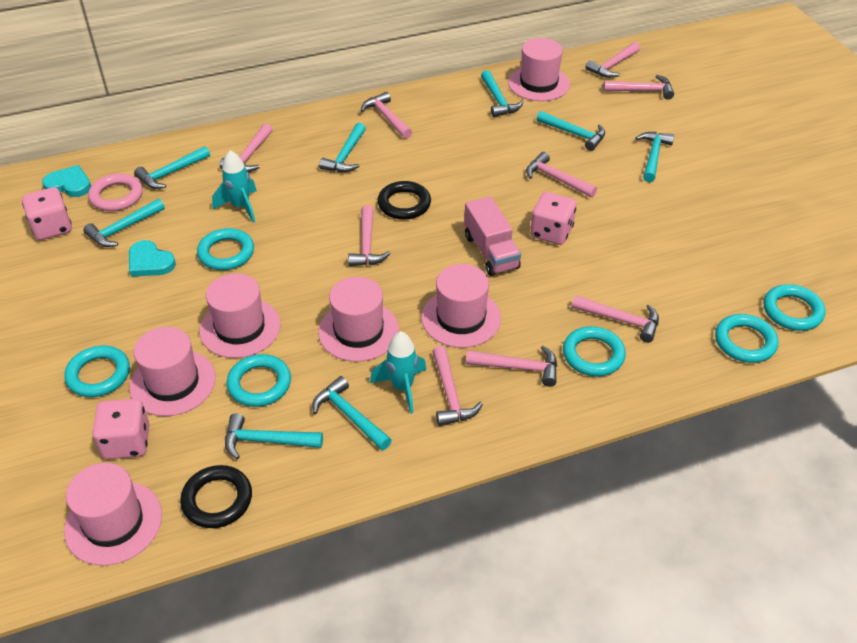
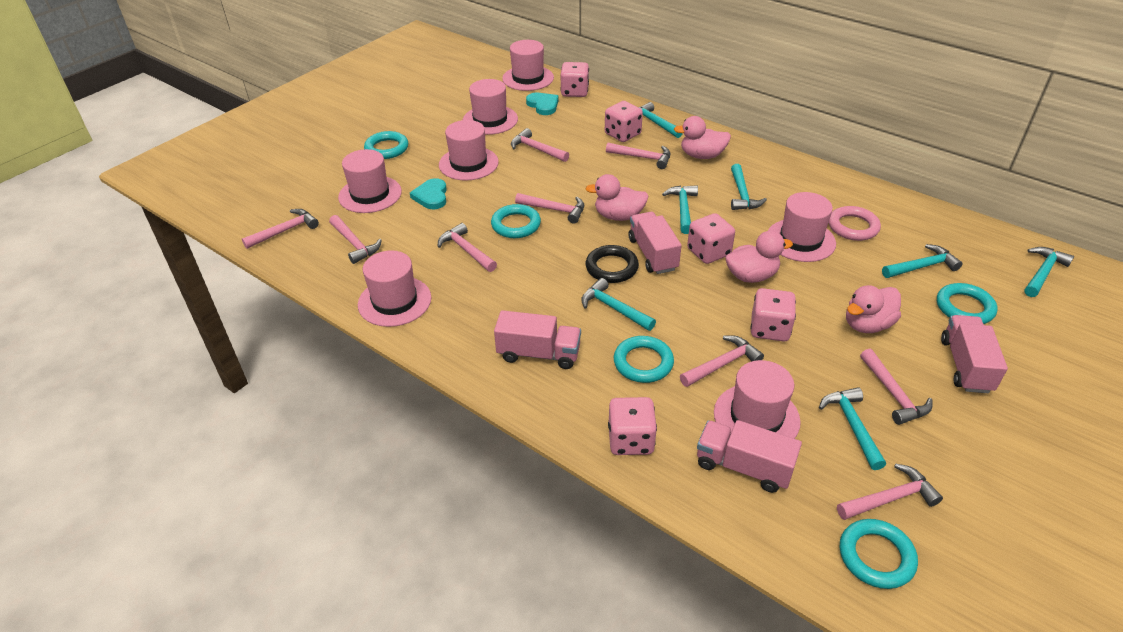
black ring: [180,465,252,528] [377,181,431,220] = 2 -> [586,245,639,283] = 1
pink dice: [22,187,72,240] [92,398,149,459] [530,192,577,245] = 3 -> [560,62,589,97] [605,101,643,142] [608,397,657,455] [687,213,735,264] [751,288,796,341] = 5
pink duck: none = 0 -> [585,174,649,221] [674,116,731,159] [725,230,793,283] [846,285,901,333] = 4
pink hat: [64,463,162,566] [129,327,216,416] [199,273,281,358] [318,277,399,362] [421,264,501,348] [508,38,570,101] = 6 -> [338,149,402,213] [358,250,431,327] [439,120,499,181] [463,79,518,135] [502,40,554,91] [714,360,801,439] [768,192,836,262] = 7
pink truck: [464,196,521,276] = 1 -> [494,310,581,369] [628,212,682,274] [697,420,802,493] [941,315,1008,393] = 4
turquoise hammer: [83,199,165,247] [134,146,210,189] [225,413,323,459] [312,376,392,450] [319,123,366,172] [481,70,524,117] [536,111,605,151] [635,132,674,182] = 8 -> [581,278,656,331] [639,102,683,138] [662,185,698,234] [731,164,767,210] [819,387,886,470] [882,244,962,278] [1024,247,1074,297] = 7
turquoise ring: [65,345,130,397] [197,228,254,270] [226,354,291,407] [563,326,626,376] [715,314,778,363] [763,284,826,331] = 6 -> [364,131,408,159] [491,204,541,238] [614,336,674,383] [840,519,918,589] [937,283,998,324] = 5
turquoise rocket: [212,150,257,223] [370,331,426,414] = 2 -> none = 0

